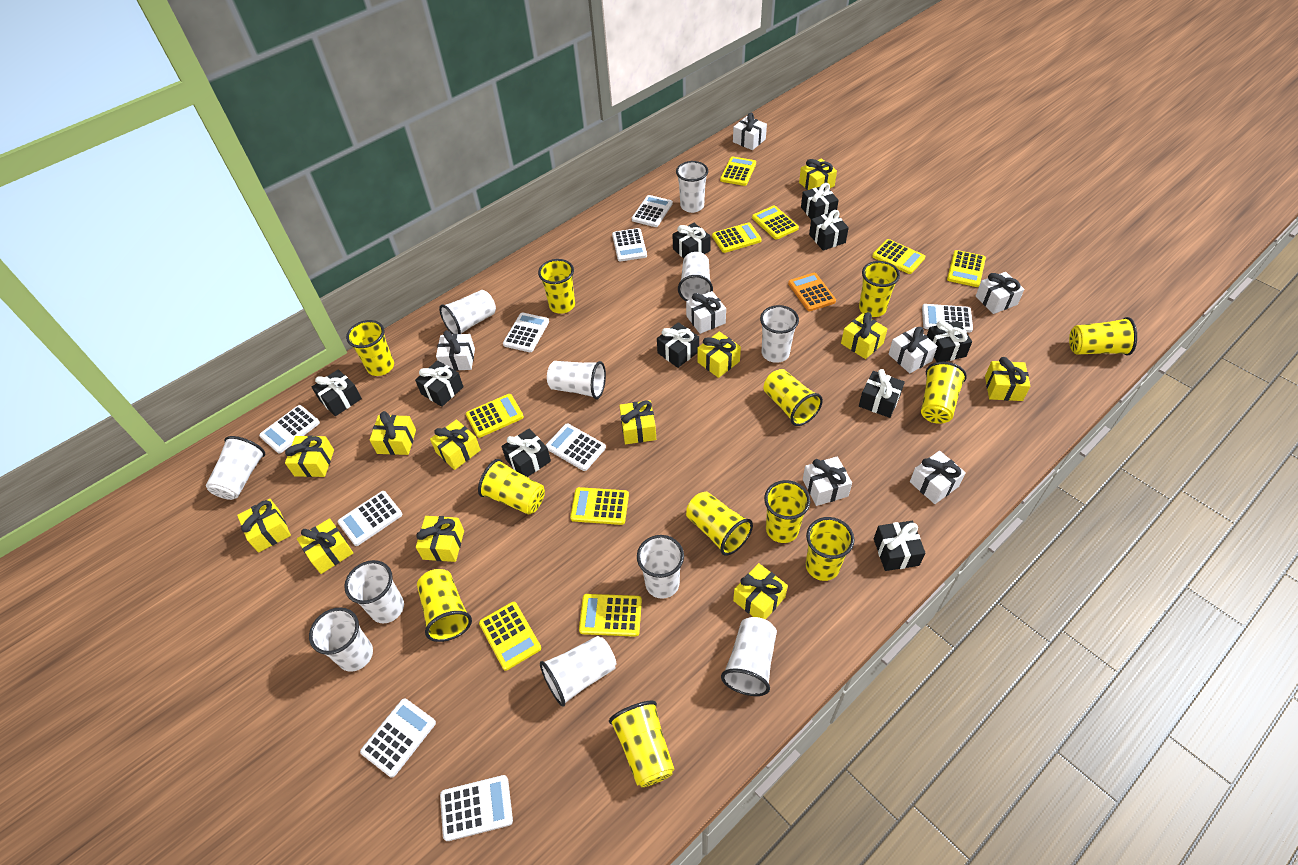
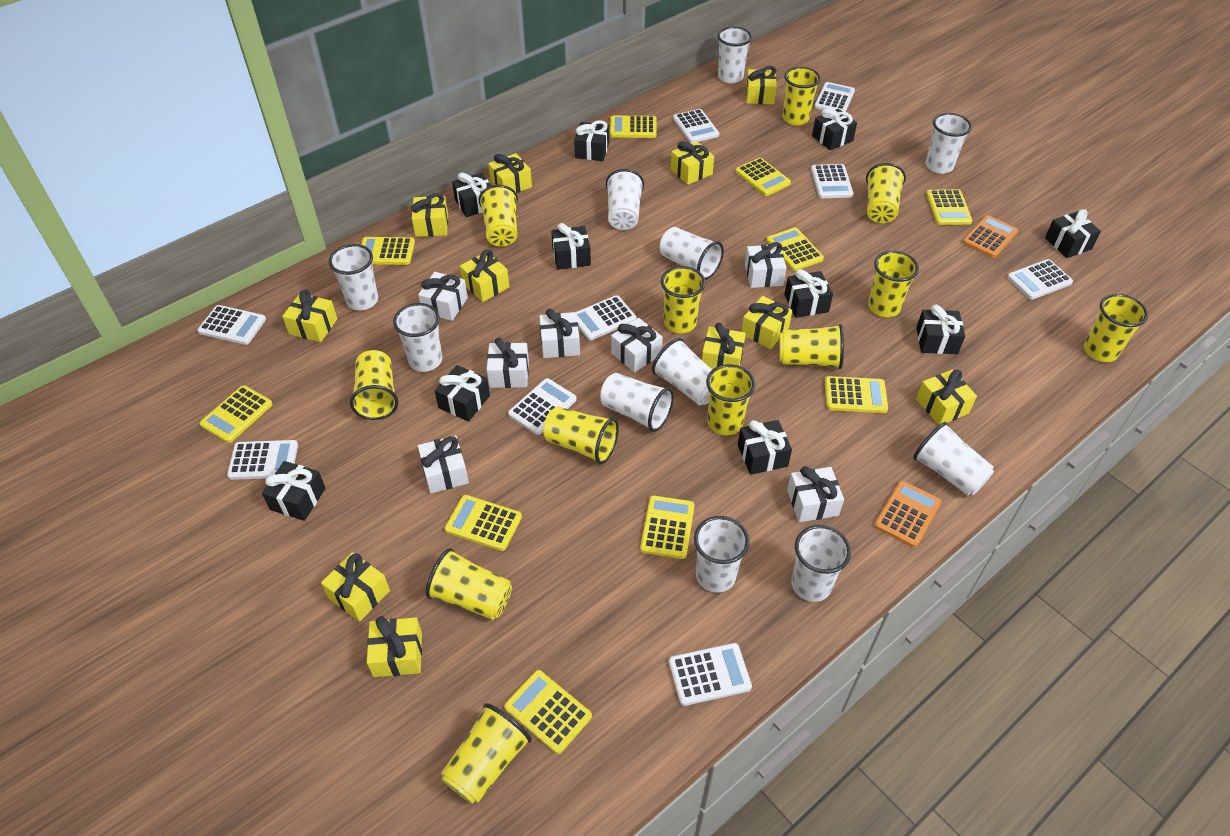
orange calculator: [788,273,836,311] = 1 -> [874,481,942,548] [963,215,1018,258] = 2
yellow calculator: [466,394,524,438] [479,602,541,671] [570,487,629,525] [579,594,642,637] [712,222,761,253] [720,156,756,186] [752,205,799,240] [872,239,925,274] [947,250,986,287] = 9 -> [200,385,273,443] [361,237,415,265] [445,495,522,551] [504,670,592,754] [610,115,657,138] [640,496,695,559] [736,158,791,196] [767,227,824,271] [825,376,888,413] [926,189,972,225] = 10
yellow gift: [237,499,291,553] [285,435,334,477] [297,518,353,574] [370,411,416,455] [416,516,464,562] [430,419,481,470] [619,400,656,444] [698,332,741,378] [733,563,788,620] [799,158,837,190] [841,312,887,359] [985,357,1030,401] = 12 -> [282,289,337,342] [321,552,390,622] [367,616,422,677] [411,193,448,237] [460,250,509,302] [488,153,532,193] [671,141,714,185] [702,323,746,370] [741,296,792,349] [746,66,777,104] [916,370,977,425] = 11

